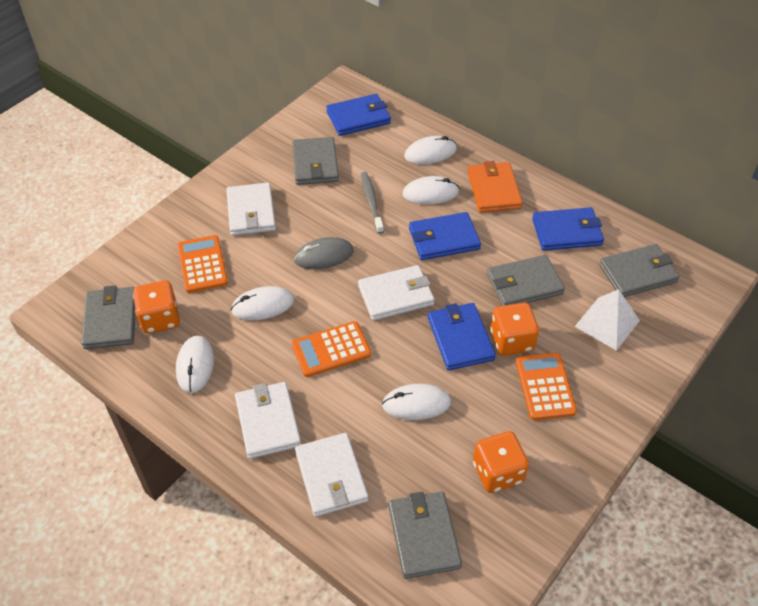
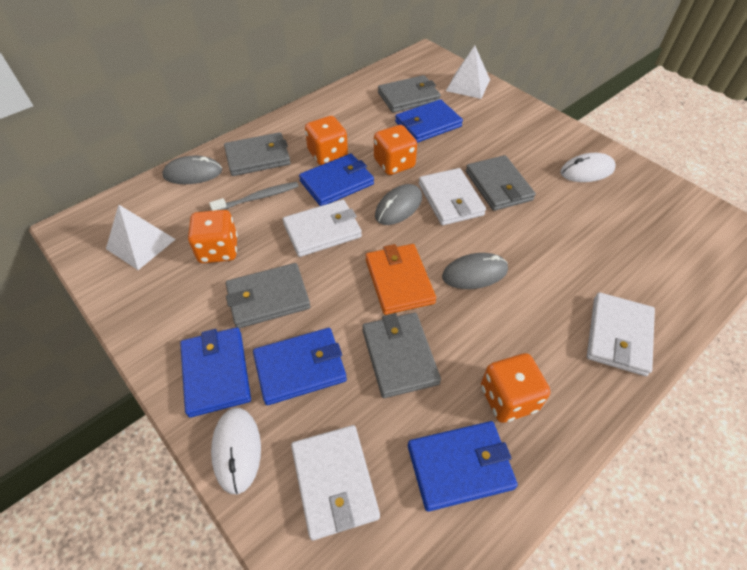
blue wallet: [326,94,391,136] [409,212,481,260] [428,303,496,370] [532,207,604,251] = 4 -> [180,327,251,418] [253,328,347,405] [299,153,374,206] [395,99,463,143] [408,421,518,512] = 5
grey mouse: [294,237,354,269] = 1 -> [162,155,222,184] [375,184,422,225] [442,253,508,289] = 3
orange calculator: [178,235,228,293] [292,321,371,377] [516,352,577,420] = 3 -> none = 0
orange dice: [133,280,180,334] [473,431,529,493] [490,303,539,356] = 3 -> [188,210,238,263] [305,116,348,165] [374,125,417,175] [481,353,551,423] = 4
white mouse: [176,336,214,393] [231,286,294,320] [382,384,451,420] [402,176,459,204] [404,136,457,164] = 5 -> [211,408,261,494] [560,153,616,182] = 2
white pyramid: [574,289,640,351] = 1 -> [106,205,176,270] [446,46,490,99] = 2

